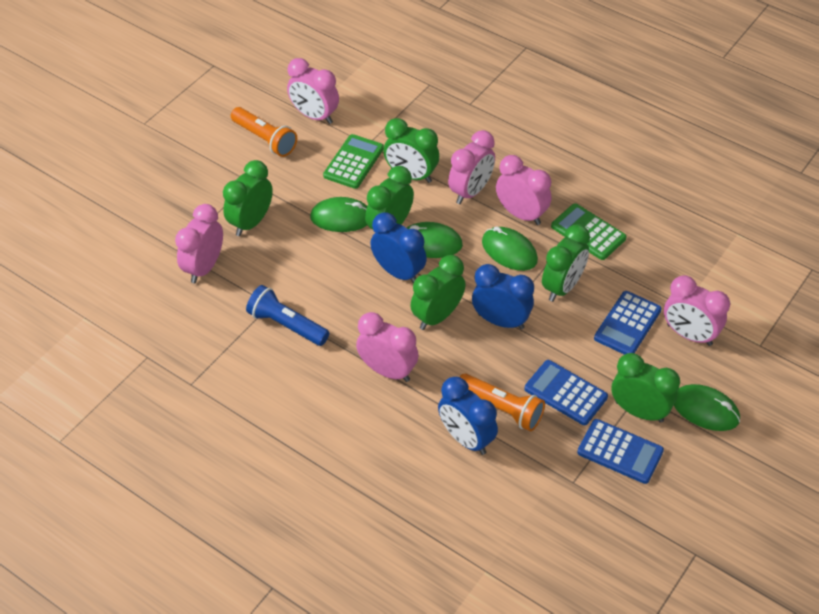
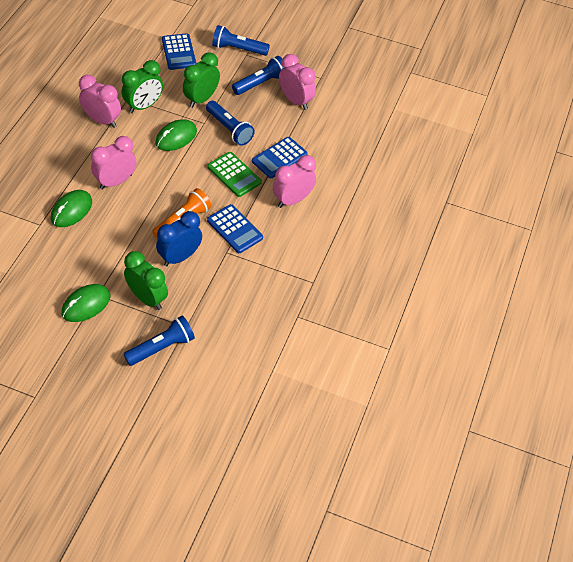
blue clock: [370,213,427,284] [438,377,498,455] [472,264,534,329] = 3 -> [156,211,202,266] = 1
blue flashlight: [246,285,329,346] = 1 -> [124,315,195,366] [206,101,255,146] [212,25,270,56] [232,56,284,95] = 4
green calculator: [323,134,384,189] [551,203,626,260] = 2 -> [208,152,262,197] = 1
green clock: [223,160,273,236] [365,166,414,229] [384,118,439,183] [410,255,466,330] [542,224,590,302] [612,353,680,423] = 6 -> [122,60,163,113] [124,251,168,310] [183,52,220,108] = 3
green mouse: [310,197,367,232] [407,222,463,258] [482,227,538,271] [674,384,740,431] = 4 -> [51,190,92,227] [62,284,111,322] [155,119,197,151] = 3
orange flashlight: [231,107,297,157] [460,374,545,432] = 2 -> [152,188,211,239] = 1
pink clock: [175,204,223,283] [287,58,339,124] [356,312,419,382] [448,130,495,204] [496,155,551,225] [664,275,730,346] = 6 -> [79,75,121,128] [91,136,136,189] [273,155,316,208] [279,54,316,110] = 4

